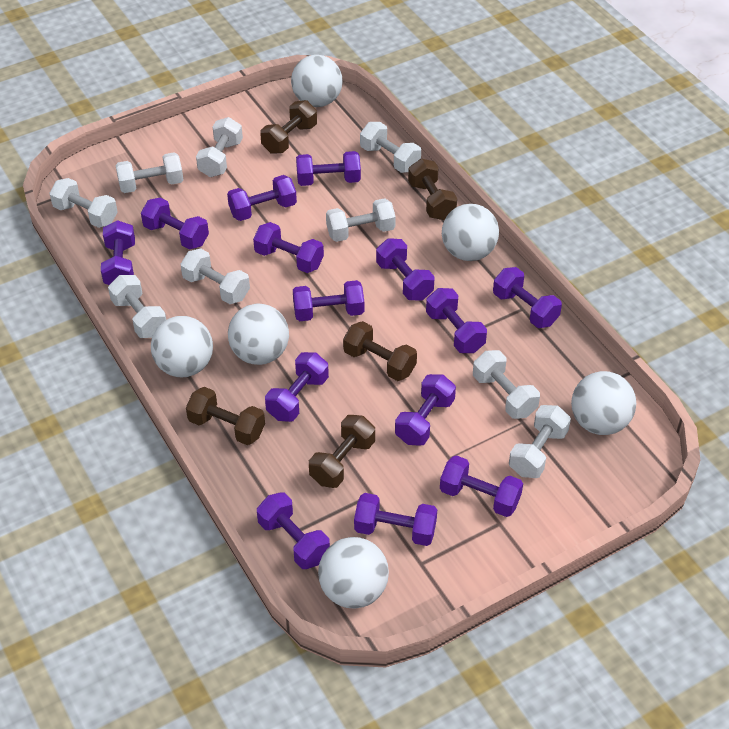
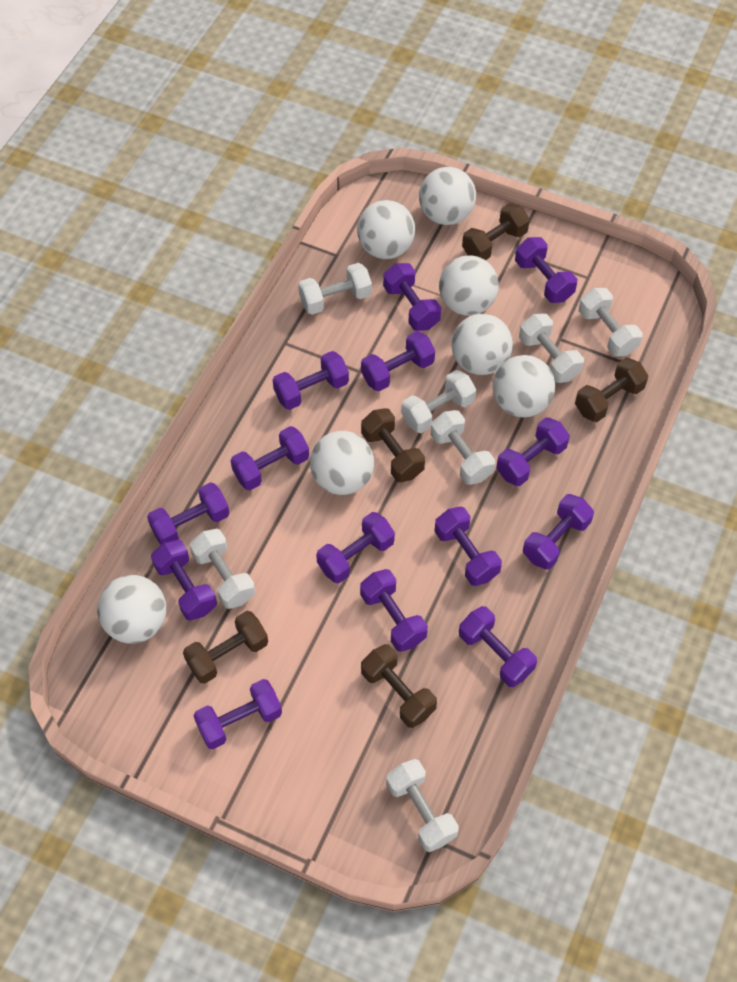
white ball: [151,316,213,377] [228,304,289,365] [291,55,343,107] [318,537,389,609] [442,204,499,261] [571,371,636,435] = 6 -> [97,575,167,643] [310,431,374,495] [357,200,415,259] [419,167,476,225] [439,255,499,316] [451,314,513,375] [493,355,555,418] = 7
white dumbbell: [49,178,118,228] [108,275,166,338] [115,152,183,193] [180,248,250,304] [196,117,243,177] [326,198,396,242] [360,122,421,173] [473,350,540,419] [509,405,571,478] = 9 -> [190,529,255,609] [298,263,372,315] [386,759,459,852] [401,370,476,433] [431,410,495,485] [519,313,584,383] [579,288,643,357] = 7

